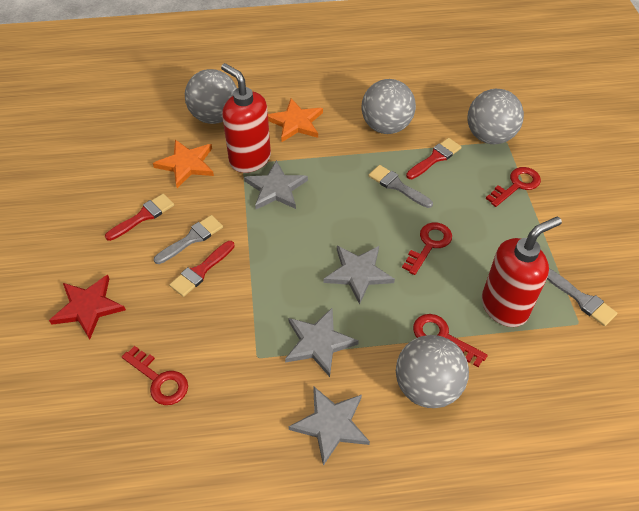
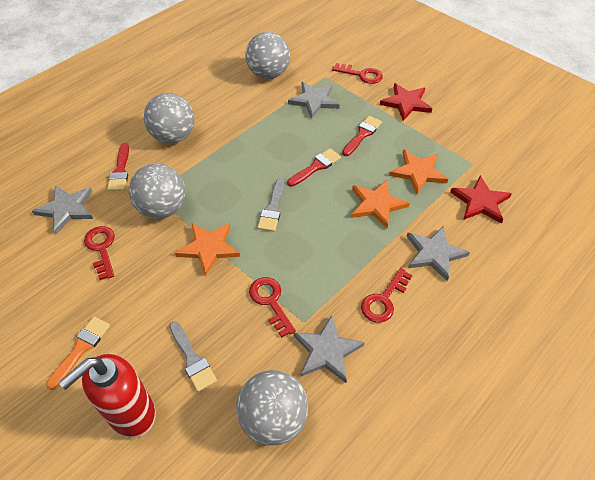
grey brush: [154,215,223,264] [368,165,433,208] [547,269,617,326] = 3 -> [169,321,217,392] [257,178,284,232] = 2
orange brush: none = 0 -> [46,316,110,390] = 1
orange star: [153,140,214,188] [268,98,323,142] = 2 -> [175,223,240,275] [351,180,410,229] [389,149,448,194] = 3
red soap dispenser: [221,63,271,173] [482,217,562,327] = 2 -> [59,354,156,438] = 1
red star: [49,275,126,339] = 1 -> [380,83,432,121] [450,176,512,224] = 2

